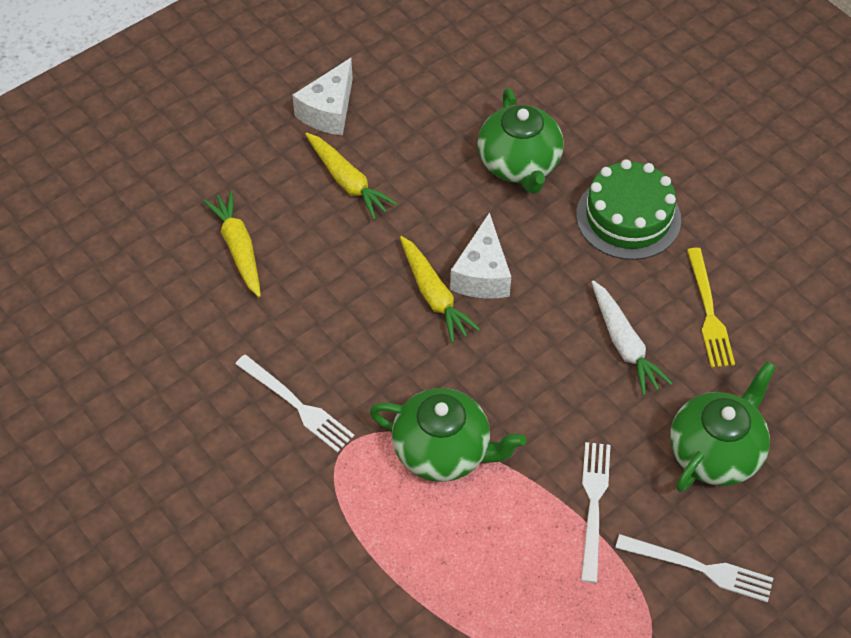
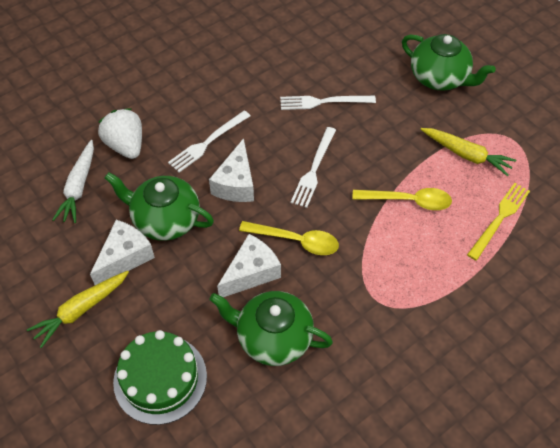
white cheese: [292,58,353,135] [450,212,511,298] = 2 -> [90,220,155,285] [209,138,254,202] [217,234,281,297] = 3
white strawberry: none = 0 -> [98,109,142,159] = 1
yellow carrot: [203,191,261,297] [305,133,398,220] [400,236,480,343] = 3 -> [27,271,129,348] [420,128,516,176] = 2
yellow spoon: none = 0 -> [239,221,339,255] [352,188,452,210] = 2

